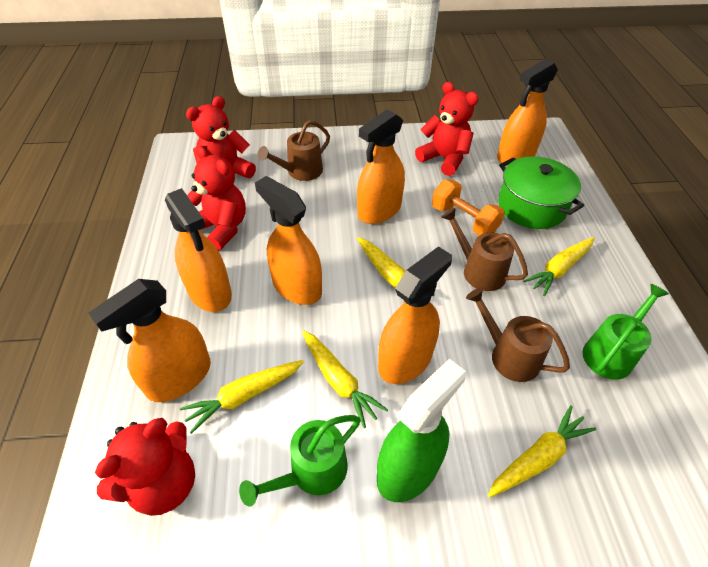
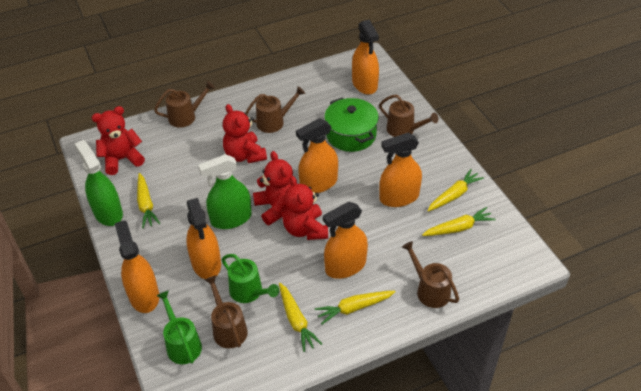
brown watering can: [258,120,330,181] [441,208,528,291] [466,288,570,382] = 3 -> [154,81,215,128] [205,275,248,348] [245,86,305,133] [379,95,438,137] [402,241,459,308] = 5
green spray bottle: [377,359,466,502] = 1 -> [75,140,123,226] [198,154,252,229] = 2
orange dumbbell: [432,179,505,235] = 1 -> none = 0

